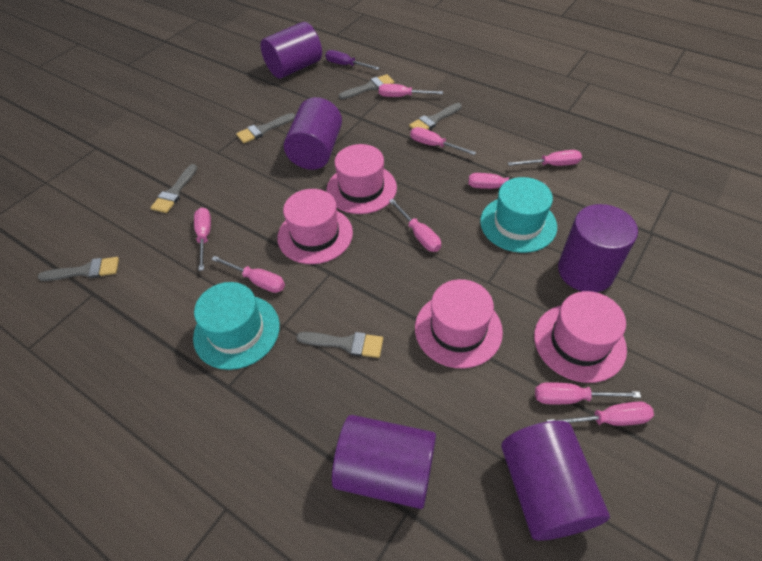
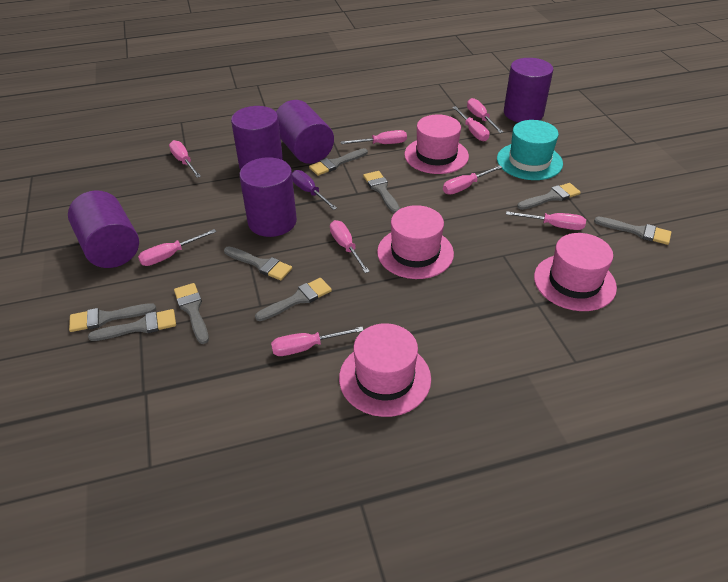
grey brush: [38,257,119,281] [150,164,198,213] [236,113,295,143] [296,332,383,358] [339,74,394,99] [409,103,462,130] = 6 -> [69,303,156,332] [88,309,176,341] [174,283,209,344] [224,246,292,280] [255,278,332,321] [309,148,368,176] [363,171,400,213] [517,183,581,210] [594,217,671,245] = 9
turquoise hat: [193,282,280,370] [480,177,557,253] = 2 -> [497,120,563,180] = 1

